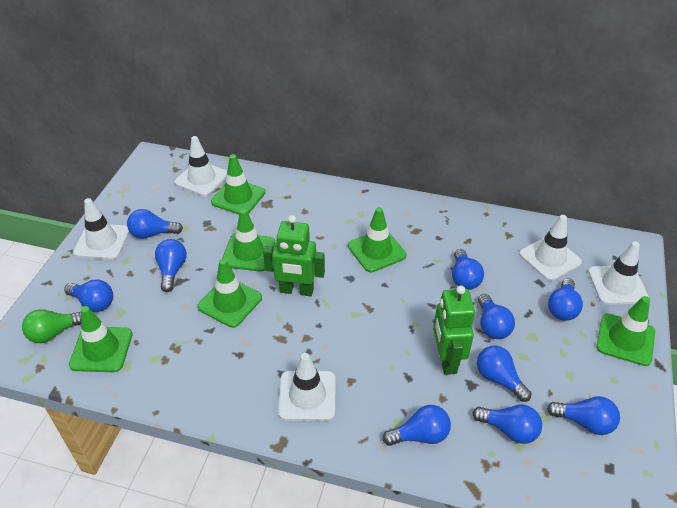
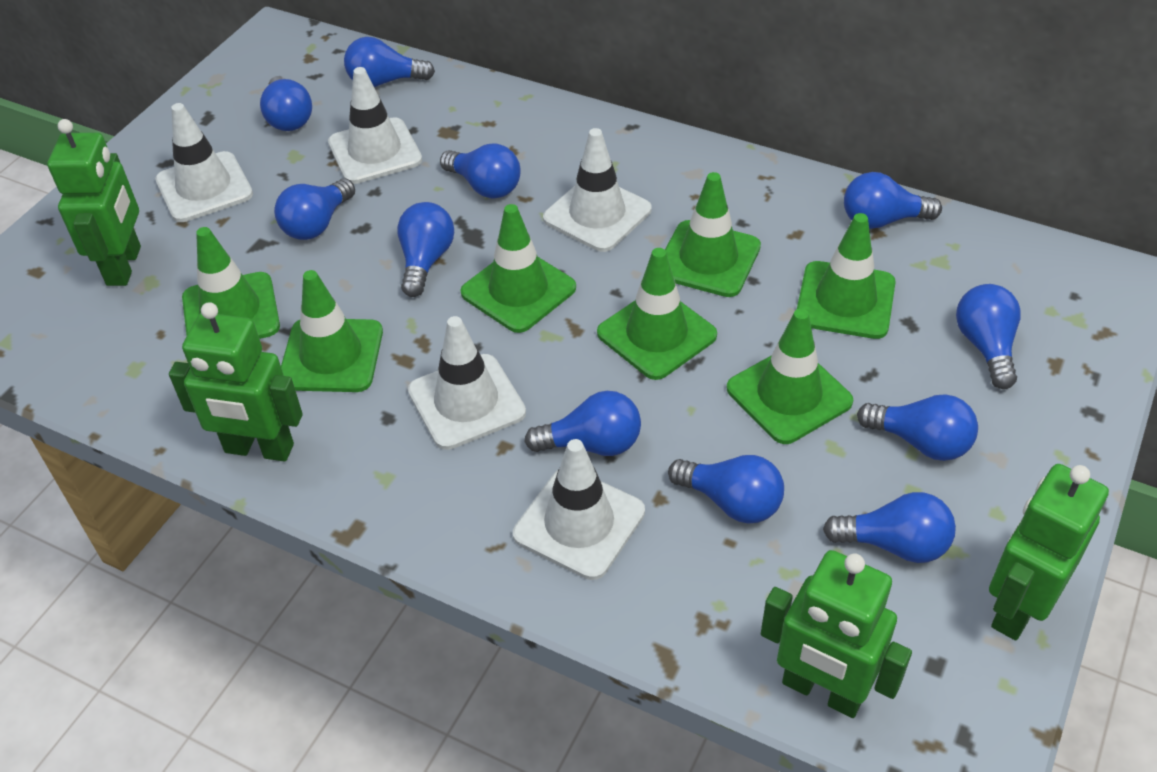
blue light bulb: [64,279,113,312] [127,209,183,239] [155,239,187,292] [383,405,451,446] [452,249,484,290] [472,405,542,444] [477,346,531,402] [478,294,515,339] [547,396,620,435] [548,278,583,321] = 10 -> [260,76,312,131] [274,178,355,240] [344,37,435,87] [397,202,454,297] [440,144,521,198] [524,391,641,456] [668,455,784,524] [823,492,956,563] [844,172,942,229] [857,394,978,461] [956,284,1021,389] = 11
green light bulb: [22,309,81,343] = 1 -> none = 0
green robot: [263,215,325,296] [433,285,475,375] = 2 -> [47,119,141,286] [169,302,303,462] [761,550,912,718] [989,464,1109,640] = 4
green traffic cone: [69,306,133,372] [197,259,262,328] [211,154,265,215] [222,209,275,272] [348,207,406,273] [596,296,655,366] = 6 -> [182,227,280,339] [281,270,383,392] [460,204,576,333] [597,248,717,380] [665,172,761,297] [727,308,853,444] [797,213,896,339] = 7

